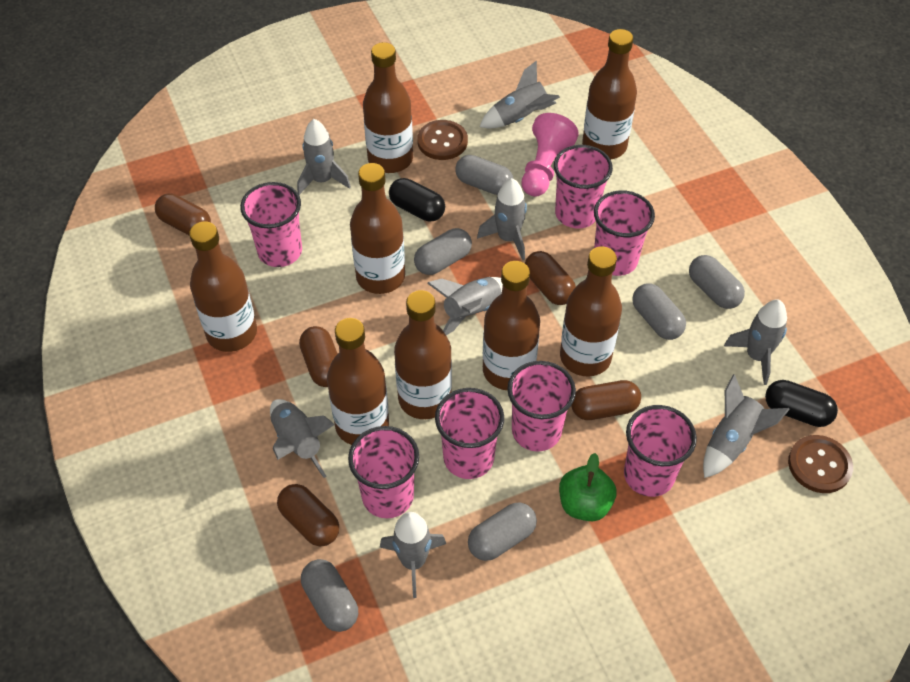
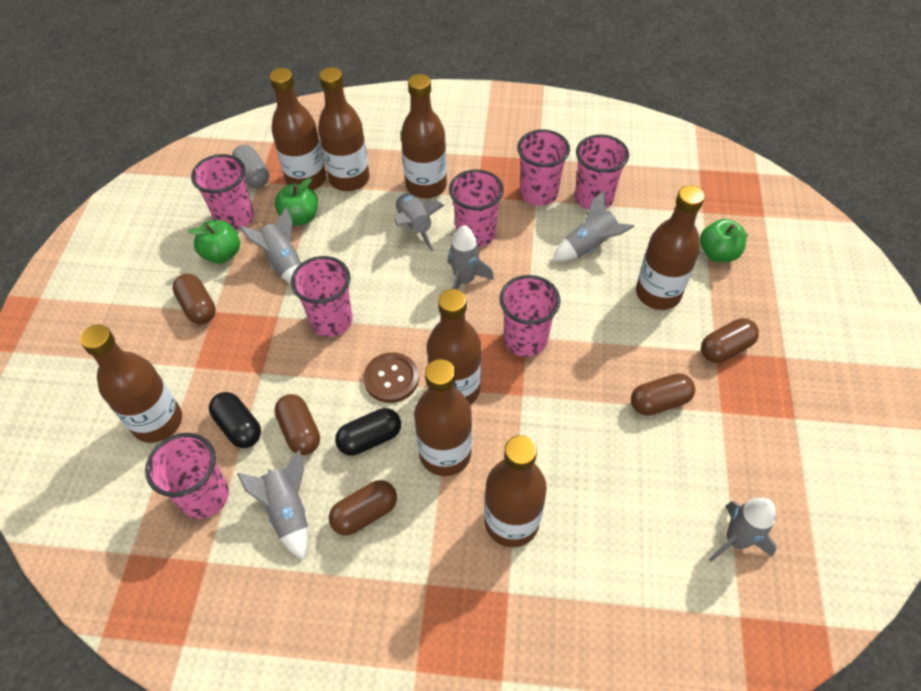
brown button: [417,120,468,160] [788,435,853,493] = 2 -> [363,352,419,403] = 1
green apple: [559,453,617,521] = 1 -> [188,220,240,263] [275,178,318,226] [700,219,748,262] = 3
grey capsule: [301,559,358,632] [414,228,472,275] [456,155,513,195] [468,502,537,561] [632,283,686,340] [689,255,745,309] = 6 -> [232,145,269,188] = 1
grey rocket: [270,399,335,478] [297,119,351,195] [380,512,446,598] [427,277,503,335] [477,178,527,260] [480,60,560,129] [703,374,790,478] [724,300,787,385] = 8 -> [237,450,308,560] [239,207,301,285] [394,192,445,252] [448,225,494,290] [552,190,635,261] [709,498,777,562] = 6
pink pawn: [521,113,579,197] = 1 -> none = 0

